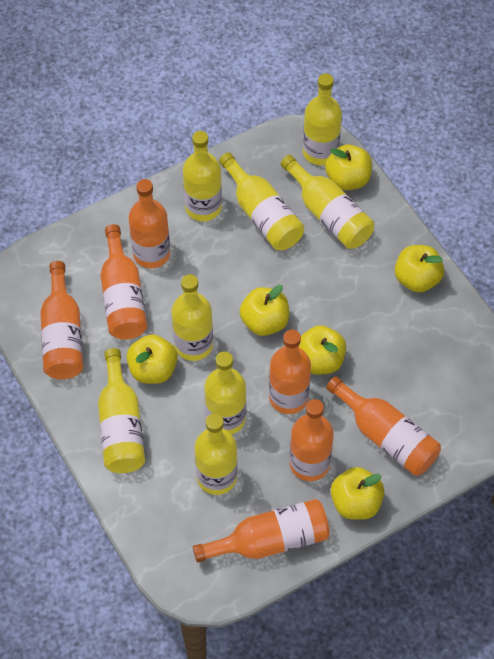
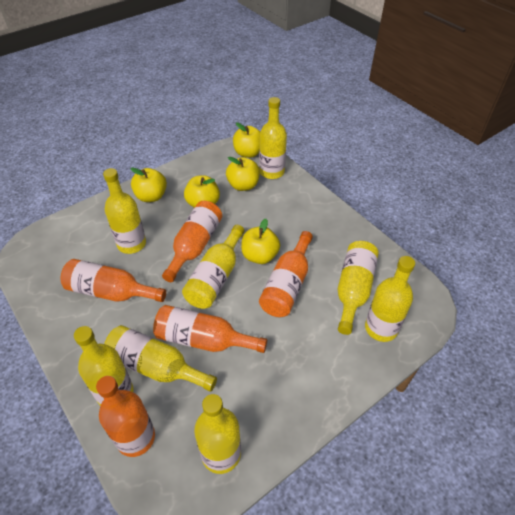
orange bottle: [40,261,83,379] [100,224,147,340] [129,179,170,268] [193,499,330,562] [269,330,311,414] [290,399,334,481] [326,376,441,476] = 7 -> [60,259,166,302] [96,376,155,457] [153,305,267,353] [162,201,222,282] [259,231,313,317] = 5
yellow apple: [126,334,178,384] [240,285,289,336] [299,325,346,375] [325,144,372,190] [331,467,384,520] [395,245,444,293] = 6 -> [130,168,167,202] [184,175,220,208] [226,157,260,191] [233,122,260,158] [241,219,280,264] = 5

